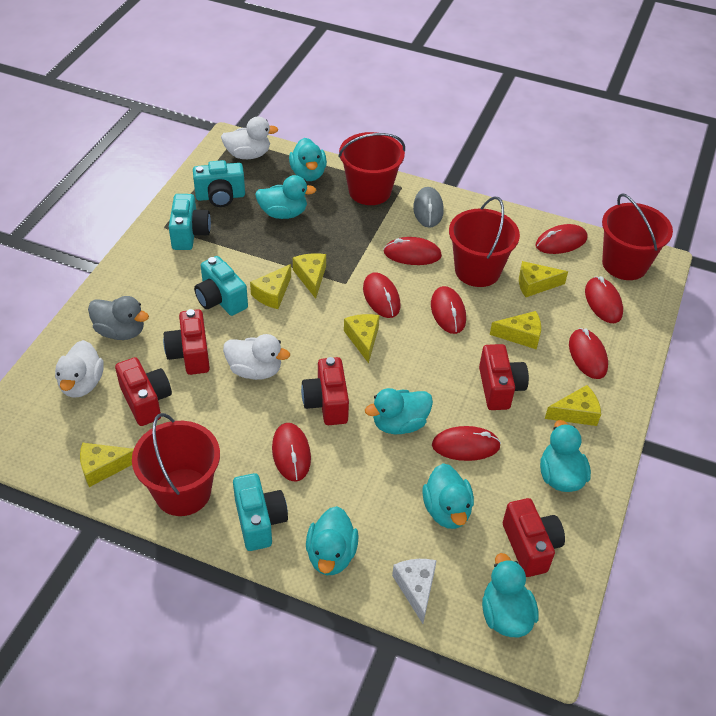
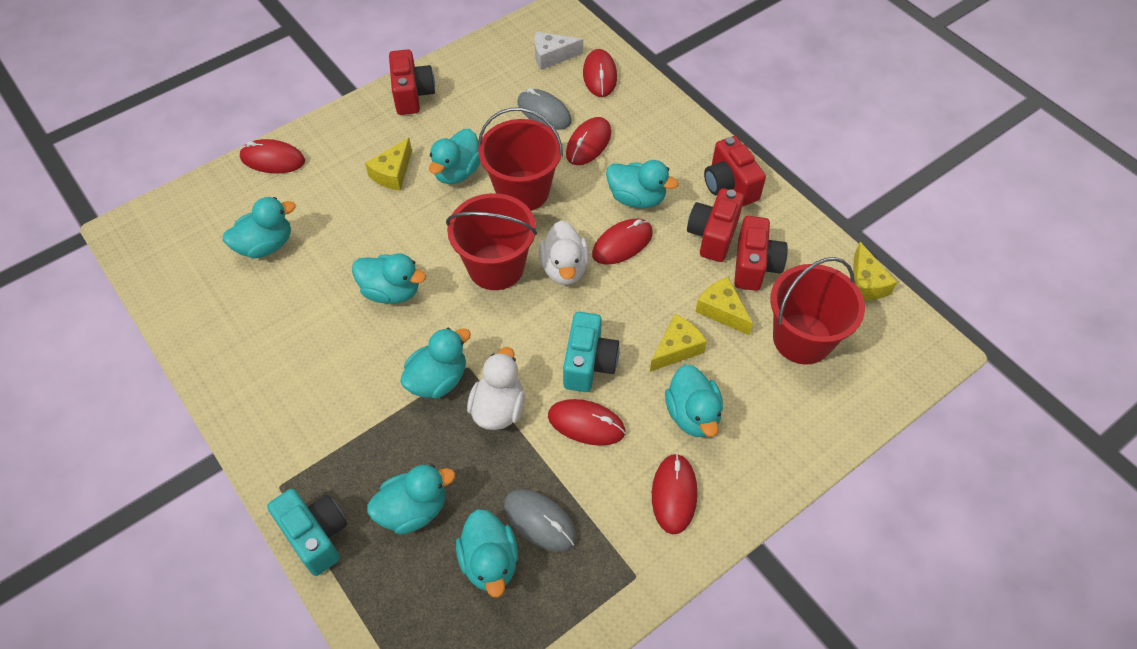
grey duck: [88,296,149,340] = 1 -> none = 0
grey mouse: [413,187,444,228] = 1 -> [504,489,576,552] [518,88,572,130] = 2
red bucket: [132,413,220,516] [338,132,405,205] [449,196,520,287] [602,194,673,280] = 4 -> [446,193,537,290] [478,108,563,211] [770,257,865,365] = 3
red camera: [115,357,172,426] [163,309,210,375] [301,357,349,425] [479,344,529,410] [503,498,565,577] = 5 -> [389,49,435,115] [687,188,744,262] [704,136,766,206] [734,216,788,291] = 4
red mouse: [272,423,311,481] [363,272,400,318] [384,237,442,265] [431,286,466,334] [432,426,501,461] [535,224,587,254] [569,328,608,379] [585,276,623,323] = 8 -> [240,139,305,173] [548,399,626,446] [566,117,611,165] [583,49,617,97] [592,219,653,264] [652,454,697,534] = 6
turquoise camera: [169,194,211,250] [193,160,245,207] [194,256,248,316] [233,473,288,551] = 4 -> [267,489,347,576] [563,312,620,392] = 2
turquoise duck: [255,175,316,219] [289,138,327,181] [306,506,359,575] [365,388,433,434] [422,463,474,529] [482,553,539,637] [540,420,591,492] = 7 -> [223,197,296,259] [352,253,426,304] [367,465,455,534] [400,328,471,398] [429,129,481,184] [456,509,518,597] [606,160,678,208] [665,365,723,437] = 8
white duck: [55,340,104,398] [221,116,279,159] [223,334,290,380] = 3 -> [467,347,525,430] [539,221,589,285] = 2
yellow cheese: [80,443,134,487] [250,264,291,309] [293,253,326,299] [344,314,380,363] [490,311,541,349] [519,261,568,297] [545,385,601,426] = 7 -> [365,138,412,190] [650,314,707,372] [695,277,753,335] [853,242,897,301] = 4

